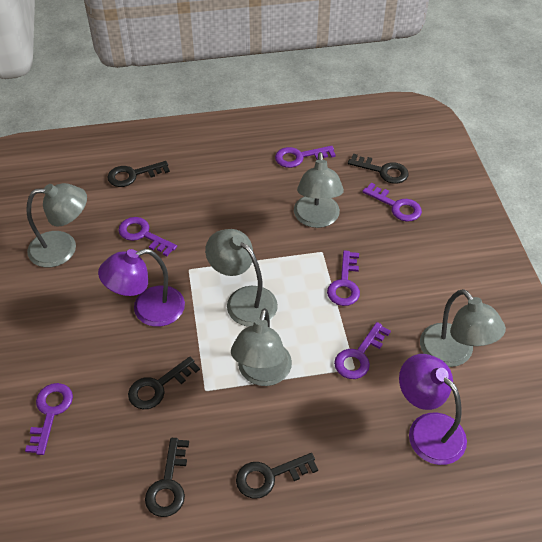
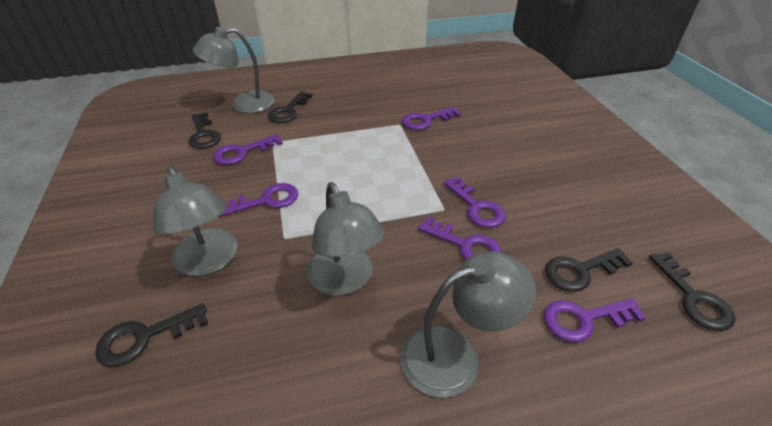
grey lamp: [26,183,87,267] [205,229,278,327] [231,308,292,386] [294,152,344,228] [420,289,506,367] = 5 -> [153,165,238,276] [193,27,275,113] [307,182,385,295] [400,251,536,398] = 4
purple lamp: [98,249,185,327] [399,354,467,465] = 2 -> none = 0

